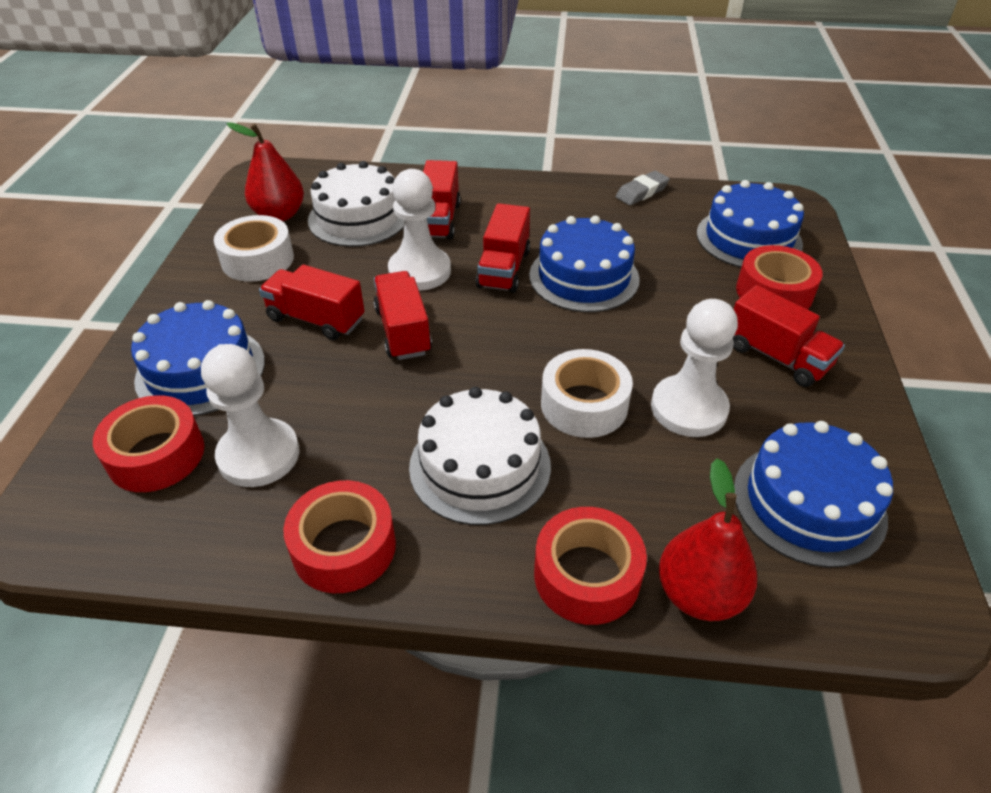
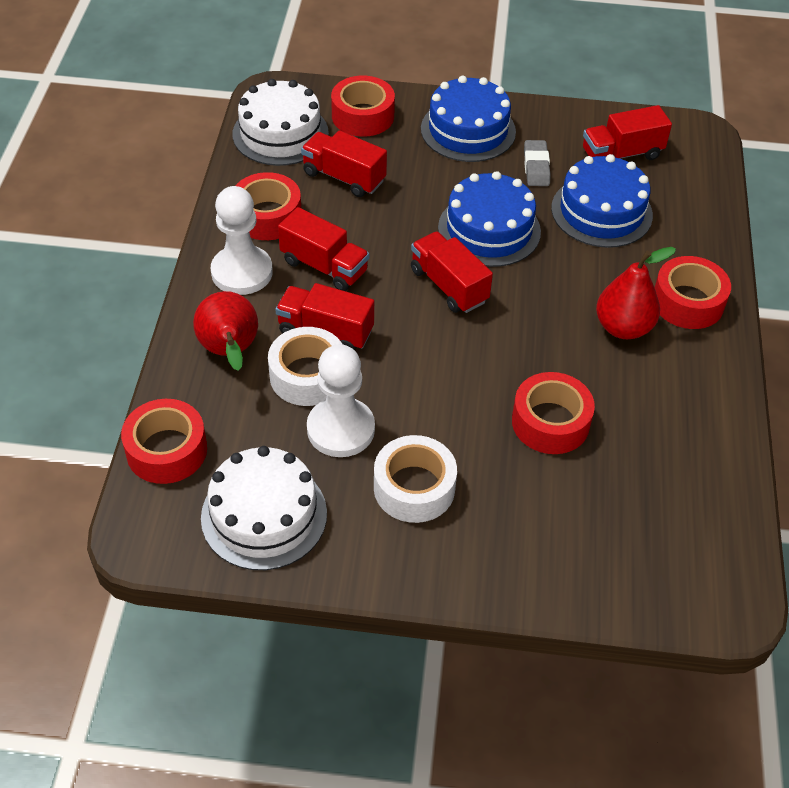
blue cake: [131,300,265,416] [529,216,640,312] [697,180,804,267] [734,421,893,568] = 4 -> [421,76,516,162] [438,171,541,267] [551,154,653,248] = 3
red tape: [93,395,204,492] [283,480,396,593] [534,507,647,625] [736,245,823,310] = 4 -> [121,399,207,484] [236,172,301,240] [331,76,395,137] [512,372,595,454] [655,256,731,329] = 5
white pawn: [201,344,299,487] [388,169,451,291] [651,299,738,437] = 3 -> [211,186,273,295] [307,344,375,457] = 2

